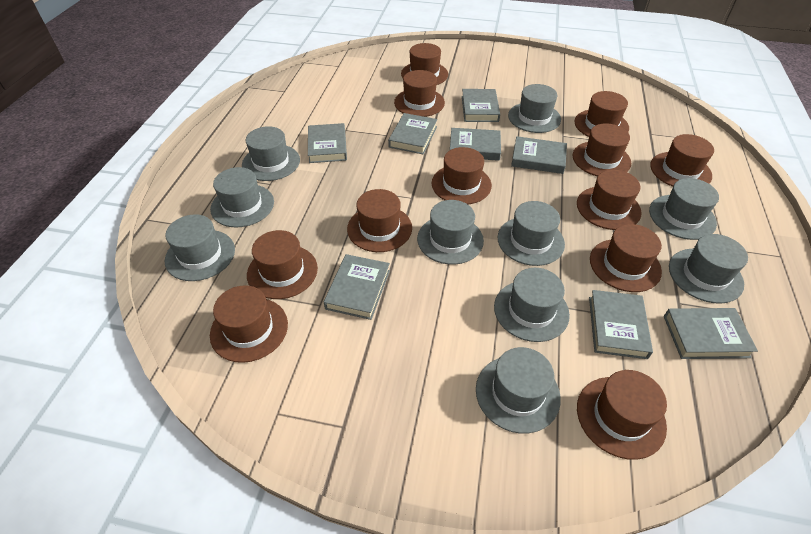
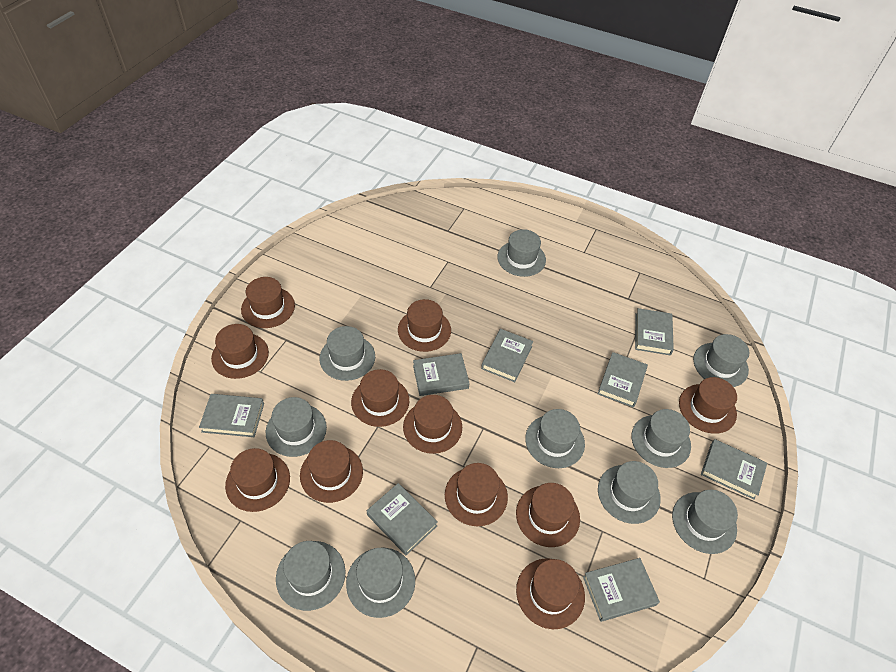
brown hat: [210,285,288,363] [247,230,318,299] [347,189,412,252] [394,70,445,117] [401,43,448,85] [432,147,492,204] [573,123,631,176] [574,91,629,137] [577,170,642,230] [577,370,667,460] [590,224,662,292] [650,134,714,187] = 12 -> [211,324,269,379] [225,448,290,512] [241,277,295,328] [300,440,363,503] [351,369,409,427] [398,299,451,352] [403,395,462,454] [445,463,508,526] [516,483,580,547] [516,558,585,629] [679,377,737,434] = 11

